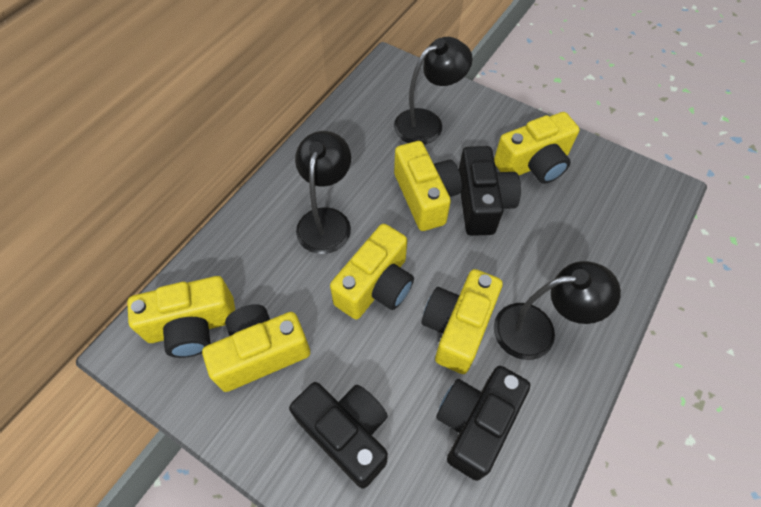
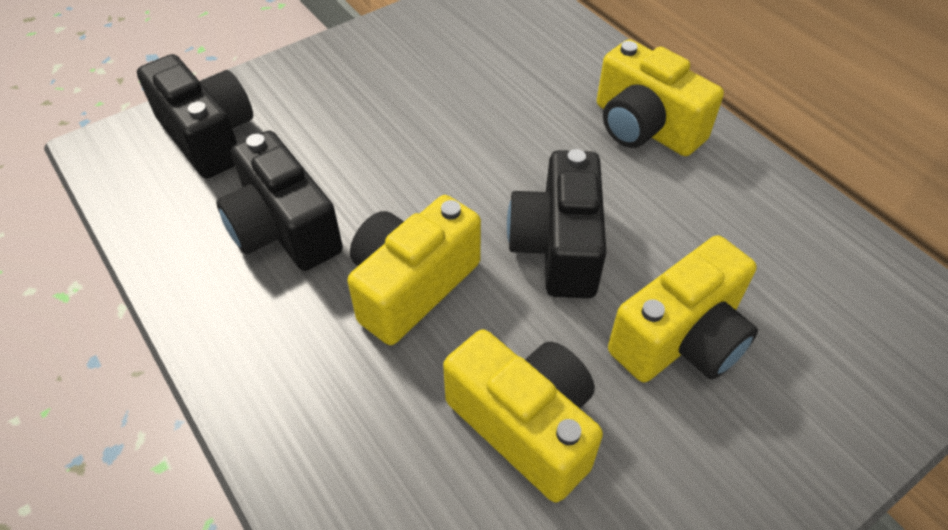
black lamp: [295,131,351,254] [394,37,473,145] [494,261,621,360] = 3 -> none = 0
yellow camera: [127,276,235,358] [202,304,310,392] [330,224,414,320] [394,141,462,231] [422,269,503,374] [494,112,580,184] = 6 -> [347,195,481,345] [443,330,603,503] [597,39,724,156] [608,235,758,382] = 4

